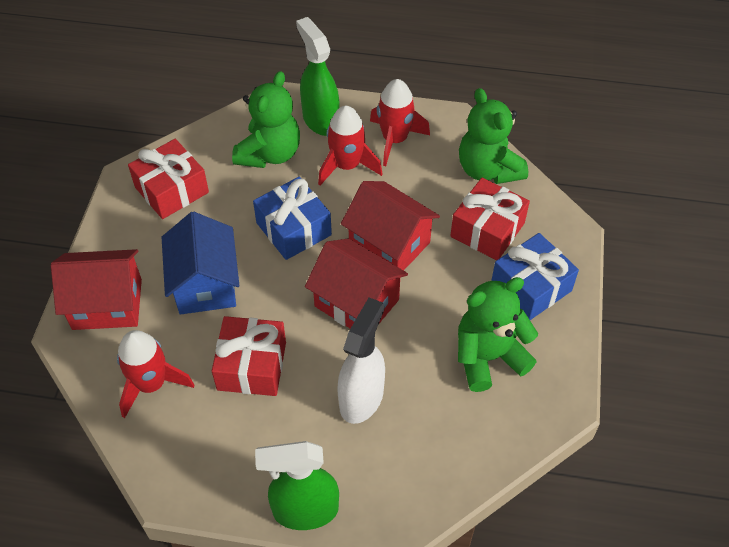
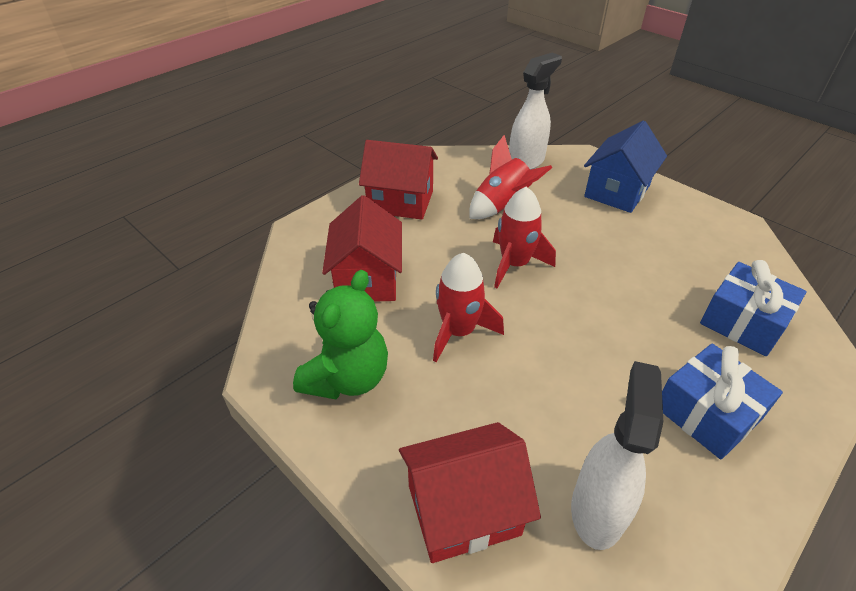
green spray bottle: [255,441,339,530] [296,17,340,136] = 2 -> none = 0
green teddy bear: [232,71,300,168] [458,277,538,392] [459,88,528,184] = 3 -> [293,270,388,399] = 1
red gift: [128,139,209,219] [212,316,286,396] [450,178,530,260] = 3 -> none = 0
white spray bottle: [337,297,385,424] = 1 -> [509,53,562,170] [571,361,663,550] = 2

